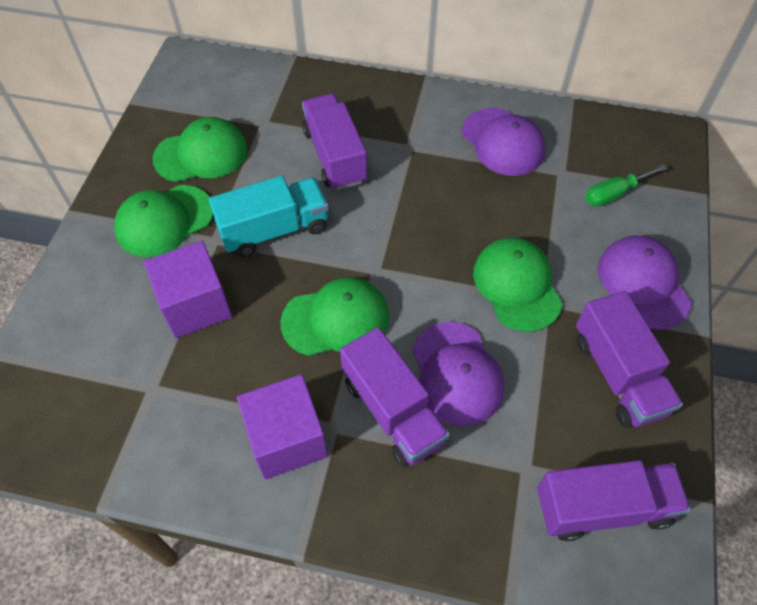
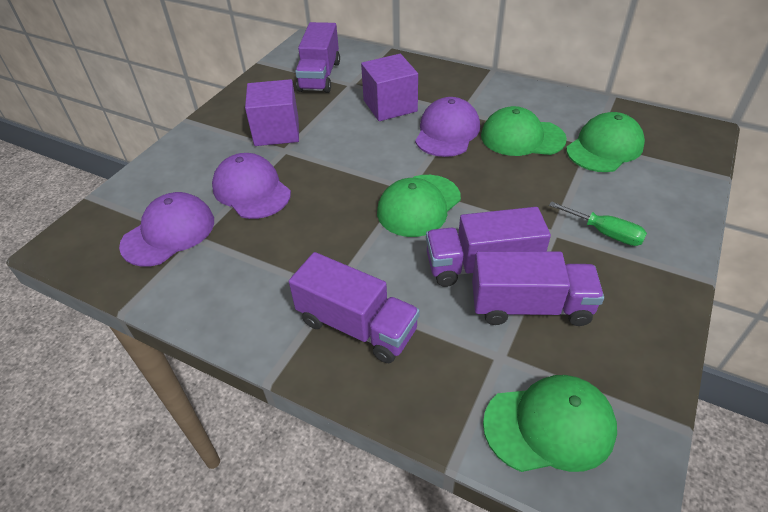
turquoise truck: [209,176,329,257] = 1 -> none = 0

